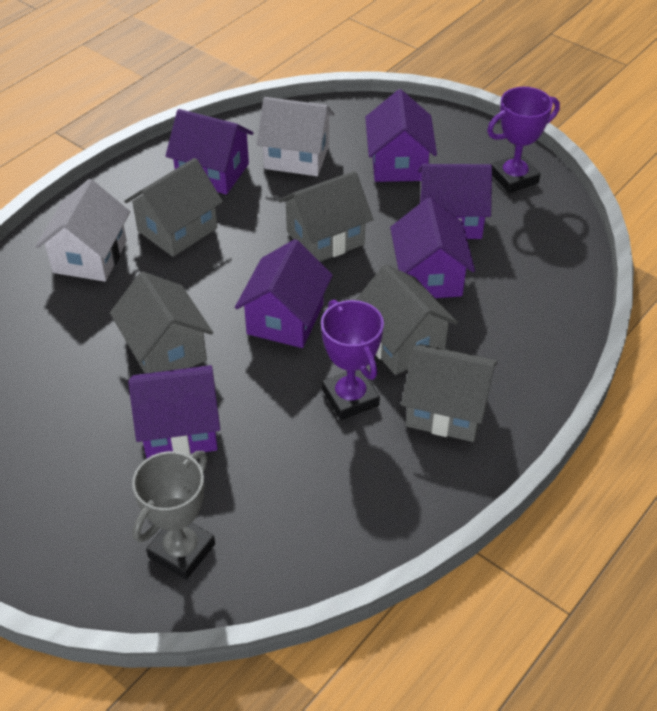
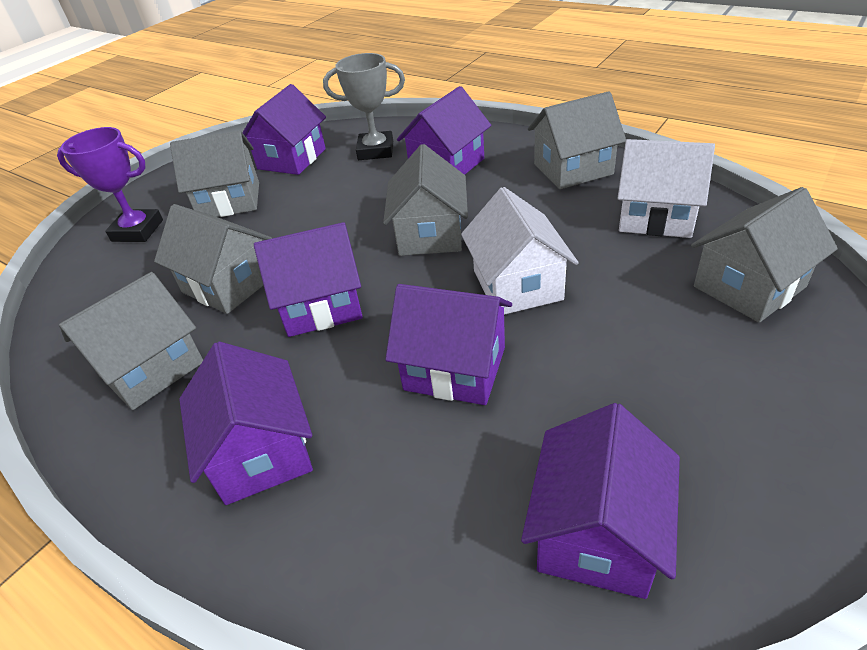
grey house: [110,272,213,374] [124,158,223,257] [278,171,373,262] [356,264,458,375] [401,344,497,442] = 5 -> [59,272,203,410] [154,204,272,314] [170,130,259,217] [383,144,468,256] [528,91,626,189] [691,187,838,323] = 6
purple trophy: [321,300,384,420] [487,87,560,193] = 2 -> [57,127,163,242] = 1

